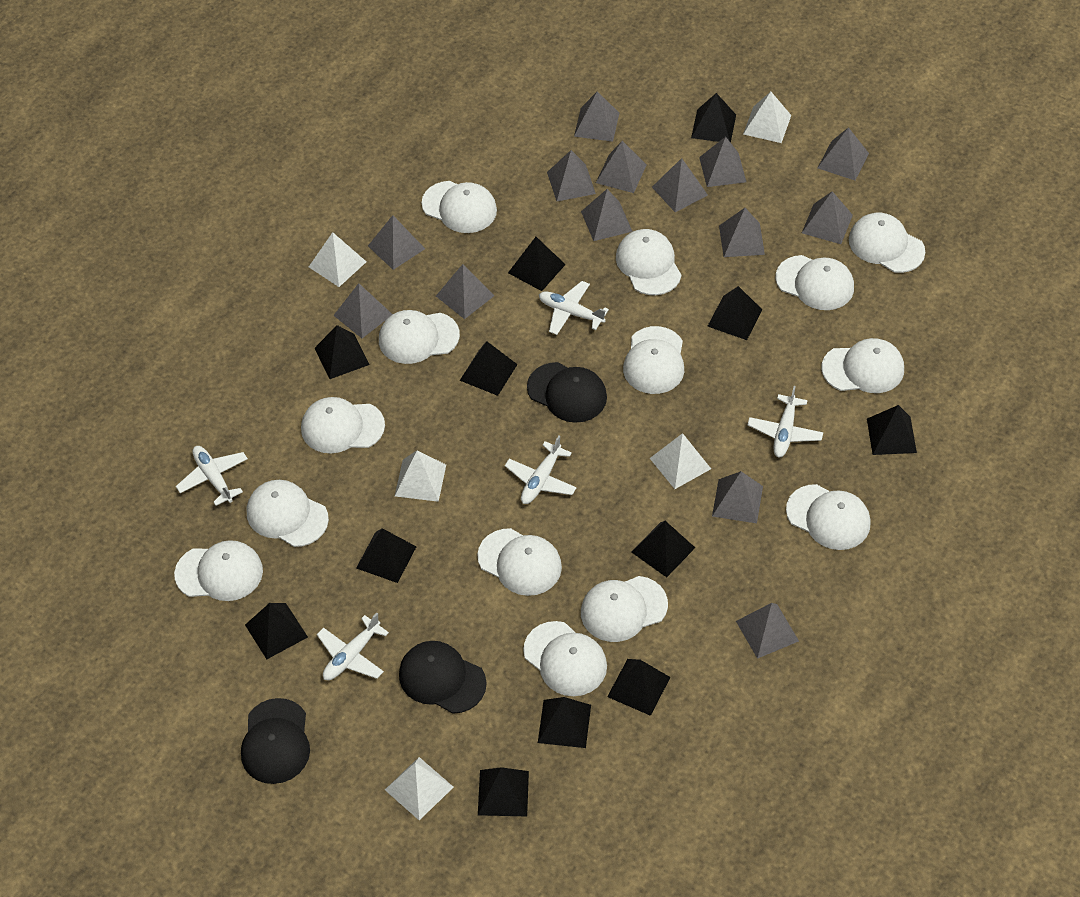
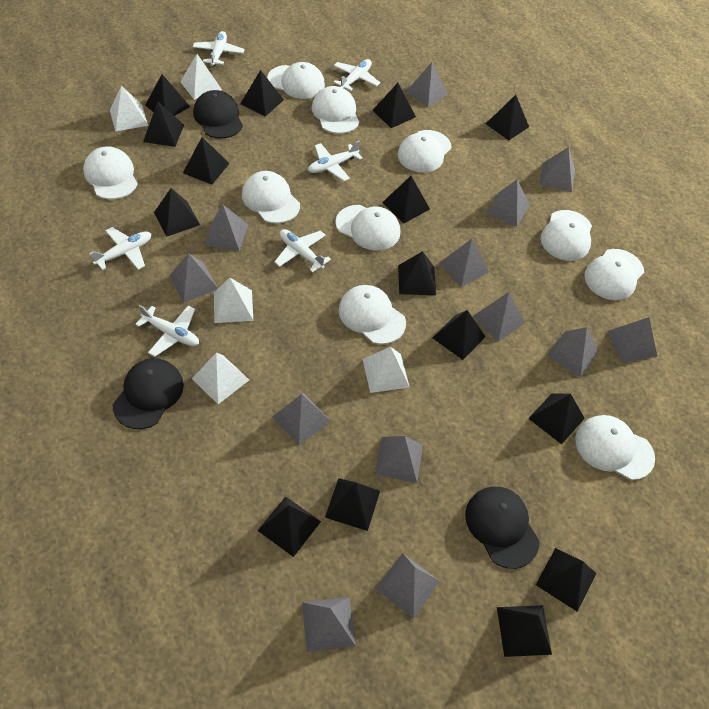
black pyramid: [245,603,308,659] [315,325,370,379] [356,528,416,583] [460,341,518,396] [478,767,529,817] [508,237,566,291] [538,697,591,748] [607,659,671,716] [632,521,695,577] [691,93,736,143] [708,286,762,340] [867,405,917,455] = 12 -> [143,102,184,147] [145,74,190,116] [154,188,200,236] [183,137,229,184] [240,70,284,117] [257,496,321,557] [325,478,380,531] [372,83,416,128] [382,176,430,223] [398,251,436,295] [433,310,486,360] [486,95,529,140] [497,605,552,657] [528,393,585,444] [536,548,597,612] = 15
grey pyramid: [333,283,392,338] [368,215,425,270] [436,264,495,319] [547,150,596,201] [574,91,619,142] [581,189,633,241] [596,141,647,193] [652,158,708,212] [699,137,746,187] [712,471,763,523] [719,208,765,257] [736,603,799,659] [802,191,853,244] [818,127,869,180] = 14 -> [169,253,218,303] [204,204,248,251] [273,394,331,445] [302,597,355,652] [374,436,423,483] [375,553,440,619] [406,62,448,107] [439,239,489,287] [472,292,525,342] [486,179,530,227] [539,147,575,192] [547,327,599,377] [607,317,657,363] = 13
white cap: [174,540,263,601] [247,480,329,547] [301,397,385,453] [379,310,460,364] [422,181,497,233] [477,528,562,596] [523,621,607,696] [581,576,668,642] [616,229,682,295] [623,326,684,394] [776,255,854,310] [786,484,871,550] [822,338,904,393] [849,213,925,273] = 14 -> [83,147,138,199] [242,171,300,224] [267,62,325,99] [312,86,359,134] [335,205,400,251] [338,285,406,344] [398,130,452,173] [541,210,592,261] [575,415,655,480] [584,249,644,300] = 10
white plane: [176,446,248,506] [317,613,389,680] [505,436,577,504] [539,281,609,335] [747,386,823,457] = 5 -> [89,227,151,270] [135,305,199,357] [193,31,245,66] [274,229,331,273] [308,141,363,181] [333,59,380,91] = 6

